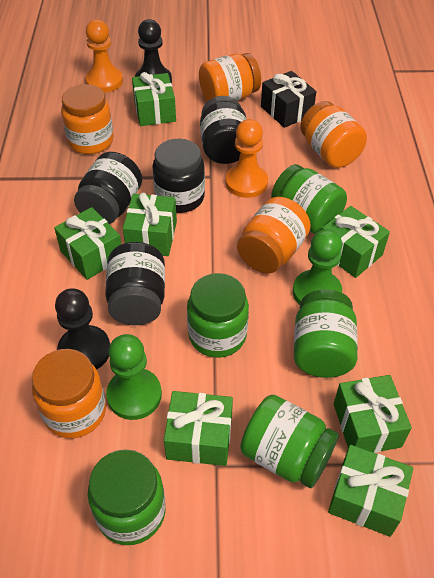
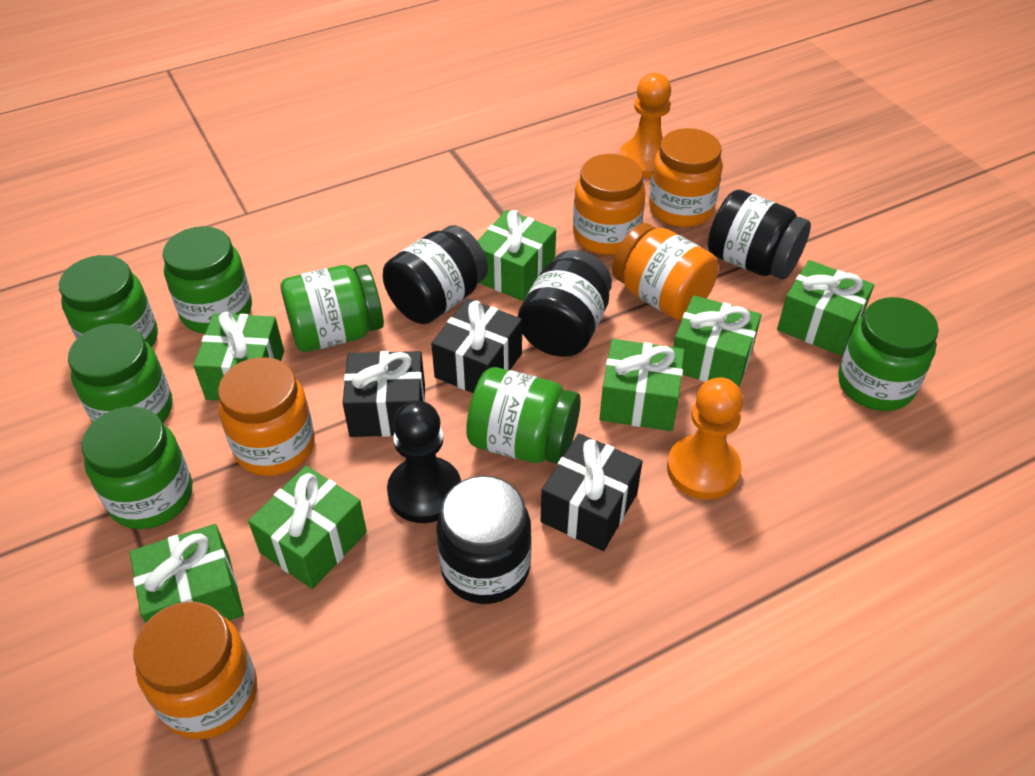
black gift: [261,71,316,128] = 1 -> [343,351,425,437] [431,298,522,393] [541,433,643,551] = 3
black pawn: [55,288,110,369] [135,19,172,83] = 2 -> [387,400,461,523] = 1
green jar: [88,449,166,545] [187,273,249,358] [240,395,339,488] [271,164,347,234] [294,289,358,378] = 5 -> [59,255,158,347] [68,324,173,423] [81,406,192,529] [162,226,252,334] [281,264,384,352] [466,367,581,464] [838,297,939,411] = 7
green pawn: [106,334,162,420] [293,229,342,305] = 2 -> none = 0

